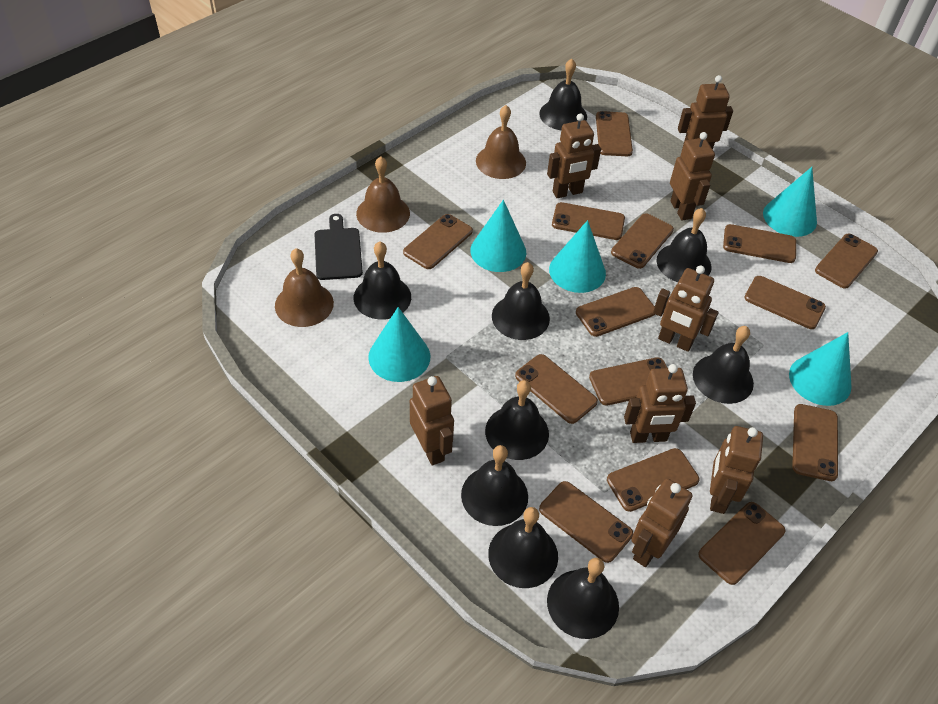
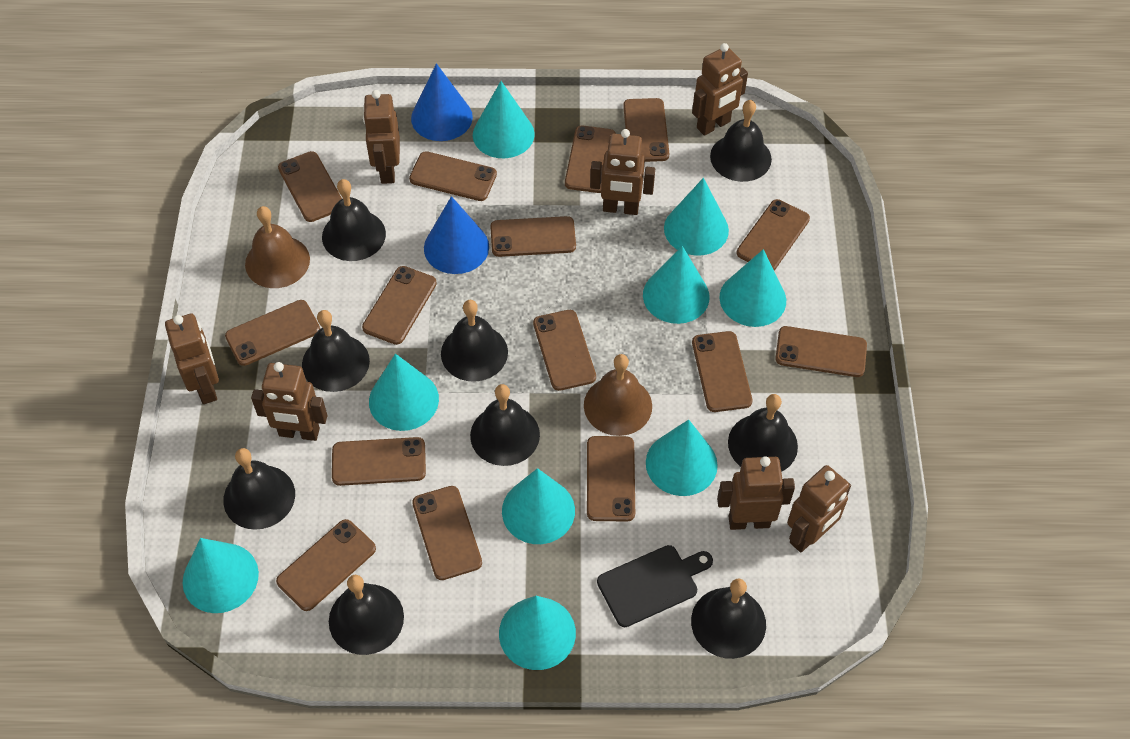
blue cone: none = 0 -> [411,63,473,141] [424,196,489,274] = 2
brown bell: [275,248,334,327] [356,156,410,233] [476,105,526,179] = 3 -> [245,206,310,288] [584,354,652,436] = 2
brown phone: [403,214,473,269] [515,354,598,424] [539,481,633,563] [552,202,625,240] [576,287,655,337] [589,357,667,405] [596,111,633,156] [607,448,699,512] [611,213,674,269] [698,502,785,585] [723,224,796,263] [744,276,826,329] [792,404,838,481] [815,234,878,289] = 14 -> [225,300,320,366] [276,519,376,611] [278,151,342,222] [332,437,426,486] [362,266,437,345] [409,151,497,201] [412,486,482,580] [490,216,576,257] [533,310,596,391] [565,126,616,193] [587,436,635,522] [623,98,669,162] [692,331,752,412] [736,199,810,270] [775,326,867,377] = 15
brown robot: [410,376,454,466] [547,113,601,198] [624,364,696,443] [631,479,692,567] [653,265,718,352] [670,132,715,221] [678,75,733,149] [710,426,763,514] = 8 -> [165,314,219,404] [251,362,327,441] [363,90,400,184] [590,129,655,215] [692,43,748,136] [717,456,795,530] [787,465,851,552] = 7
turquoise cone: [368,307,430,382] [470,200,526,272] [549,220,606,293] [763,167,817,237] [789,332,852,406] = 5 -> [182,538,259,613] [369,354,439,431] [473,81,535,158] [499,596,576,670] [502,468,575,544] [643,246,710,324] [646,419,718,496] [664,178,729,256] [720,249,786,327] = 9

